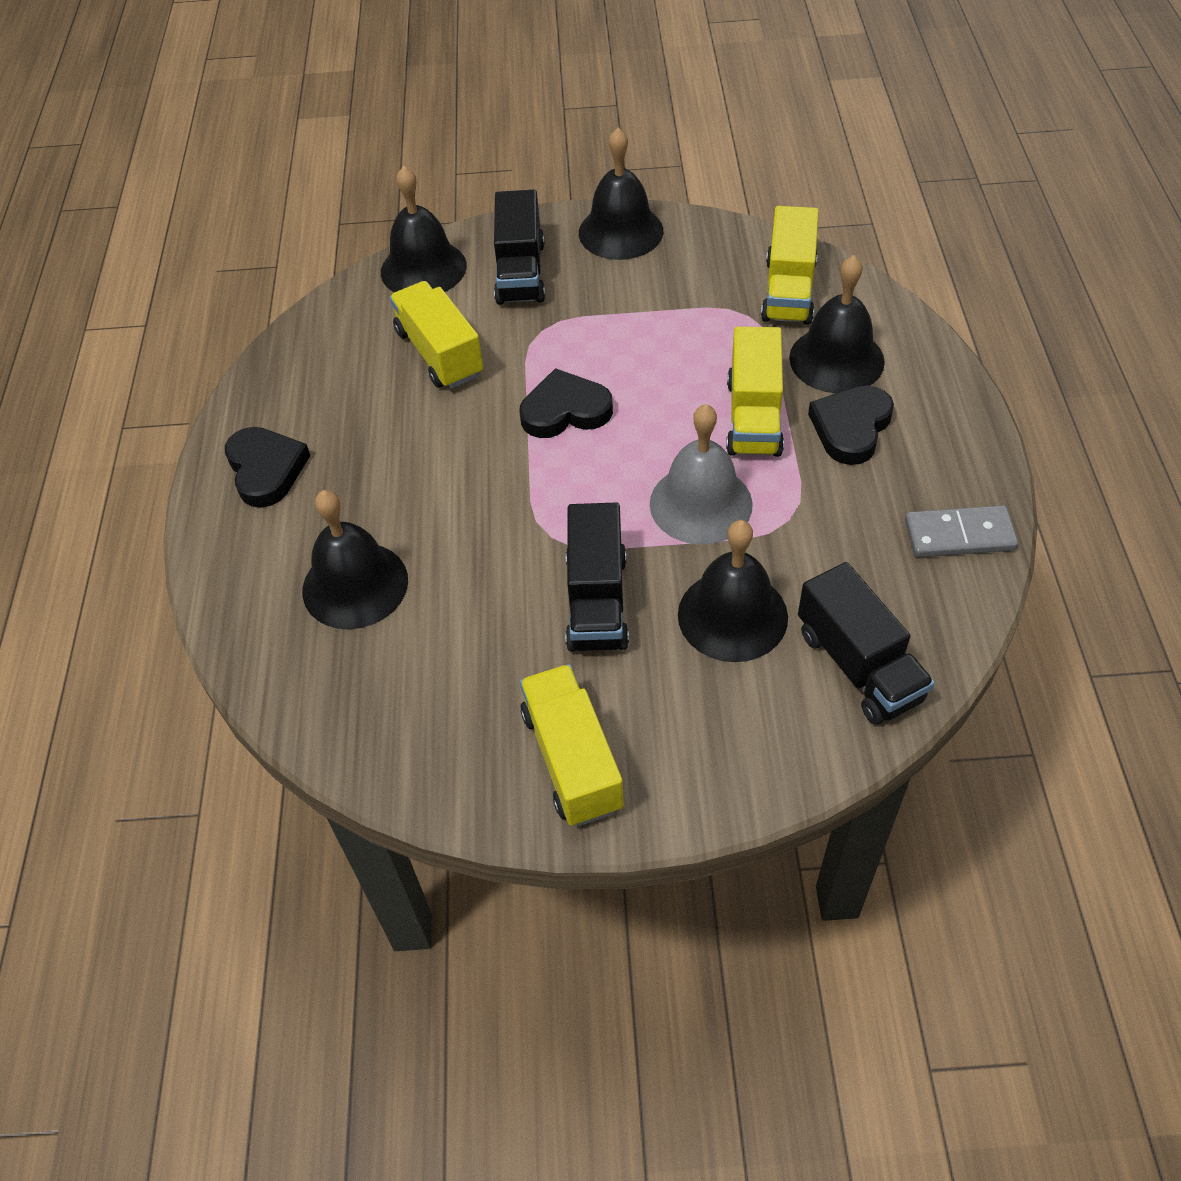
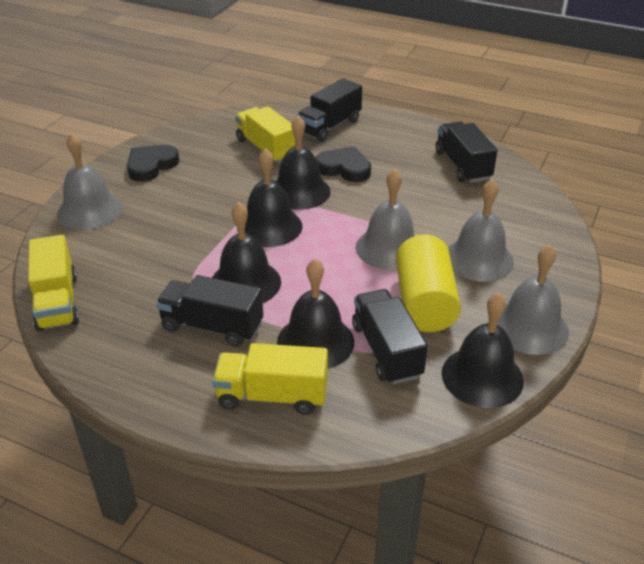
black heart: [225,427,310,508] [520,368,613,438] [808,385,894,465] = 3 -> [127,145,179,182] [316,146,371,182] = 2
black truck: [494,190,545,305] [565,503,629,651] [798,562,935,725] = 3 -> [156,275,263,347] [297,78,362,142] [352,289,428,384] [436,122,498,183] = 4
grey bell: [650,404,753,545] = 1 -> [57,133,122,230] [356,169,415,270] [448,179,514,282] [497,245,569,355] = 4
grey domino: [905,505,1018,557] = 1 -> none = 0
yellow cylinder: none = 0 -> [396,235,461,332] = 1
yellow truck: [390,281,484,389] [520,664,624,826] [726,327,784,457] [761,206,819,325] = 4 -> [28,235,79,331] [212,343,328,415] [235,106,296,164] = 3

